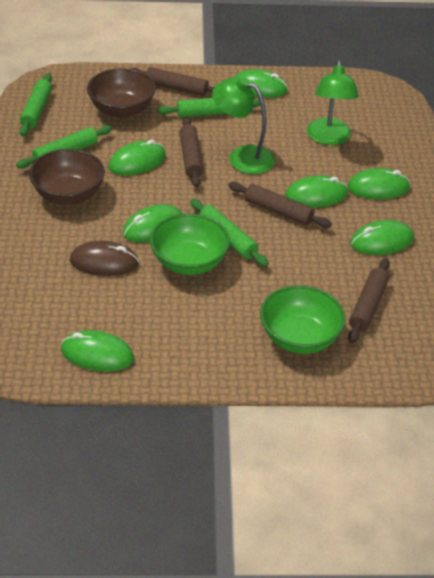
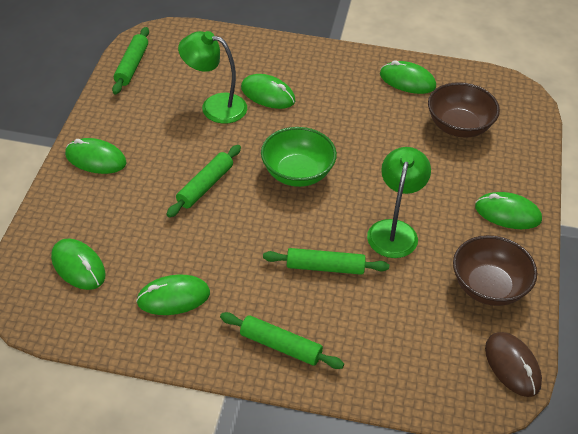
brown rolling pin: [131,67,214,96] [180,117,203,187] [228,182,332,228] [348,258,390,343] = 4 -> none = 0
green bowl: [150,214,230,275] [260,285,346,354] = 2 -> [261,127,337,187] = 1
green mouse: [61,330,134,372] [109,140,166,175] [123,204,182,242] [233,69,288,98] [285,175,348,208] [347,168,410,199] [350,220,414,255] = 7 -> [51,238,106,290] [65,138,127,174] [136,275,210,315] [241,74,295,109] [380,60,436,94] [475,192,542,229] = 6

